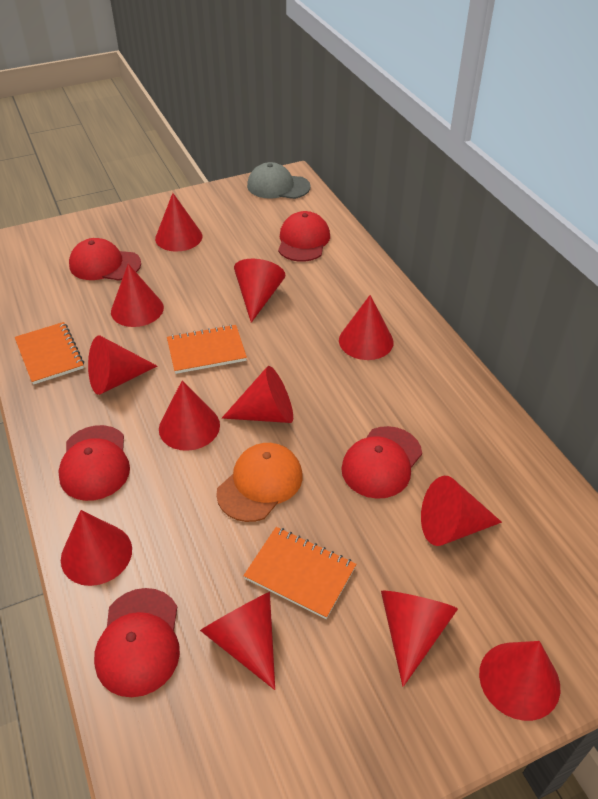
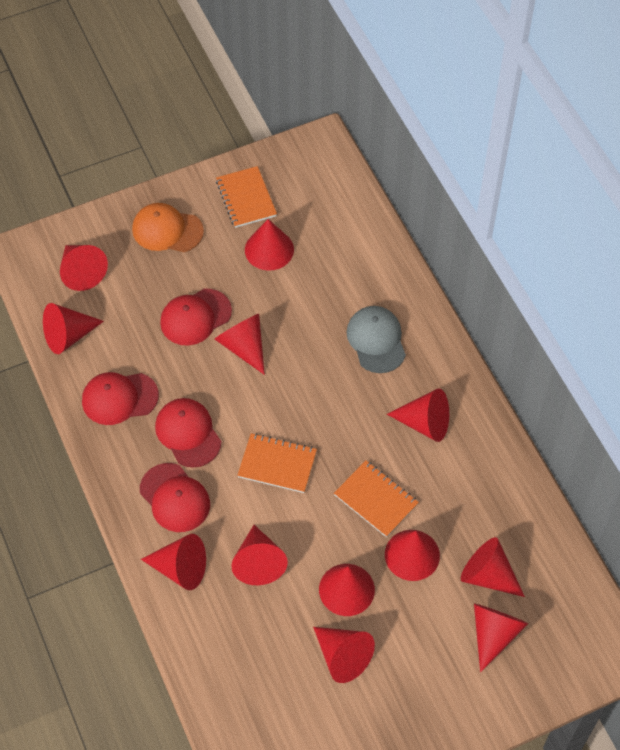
red cap: [58,425,130,501] [69,238,141,280] [94,588,180,697] [278,211,330,262] [341,426,422,499] = 5 -> [82,372,159,425] [140,463,210,532] [155,398,221,468] [160,289,232,346] = 4

